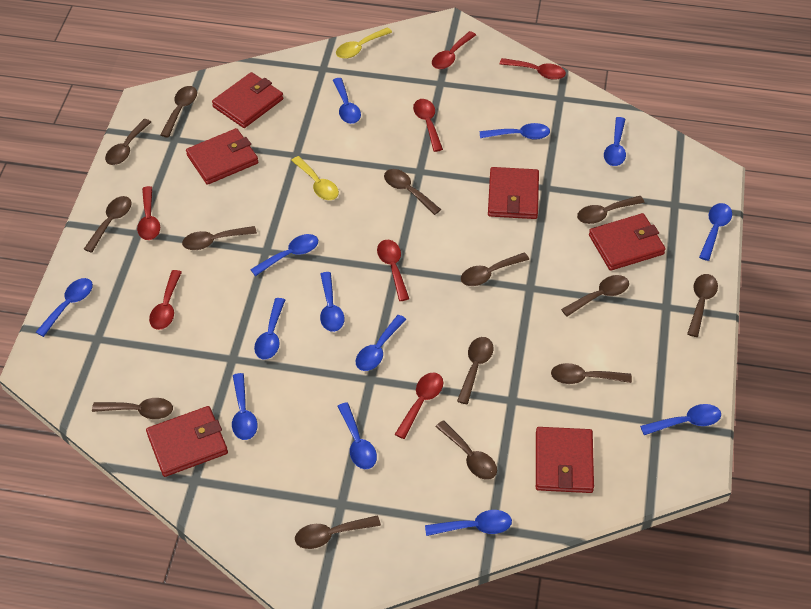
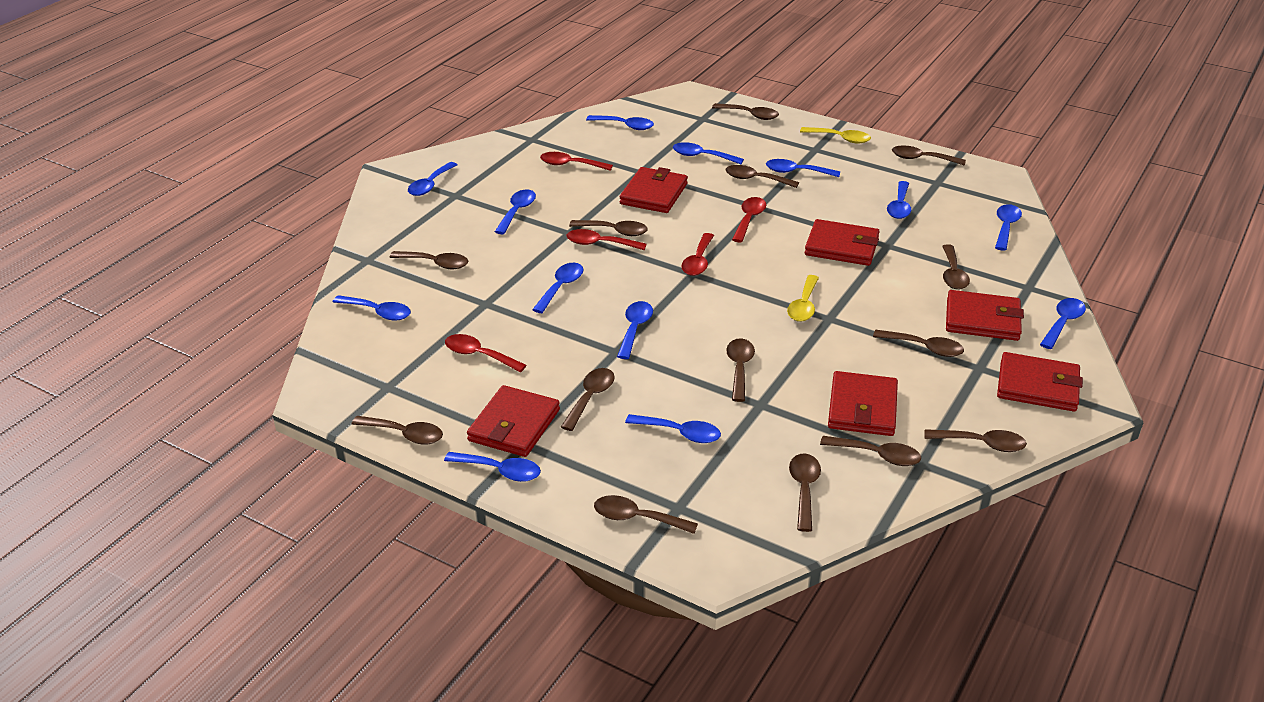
red spoon: [137,186,160,240] [149,270,182,330] [377,240,409,301] [395,372,443,439] [413,99,443,152] [432,31,476,69] [500,58,566,80] = 7 -> [445,334,527,372] [540,152,613,171] [566,229,646,250] [681,233,714,276] [732,197,766,243] = 5

